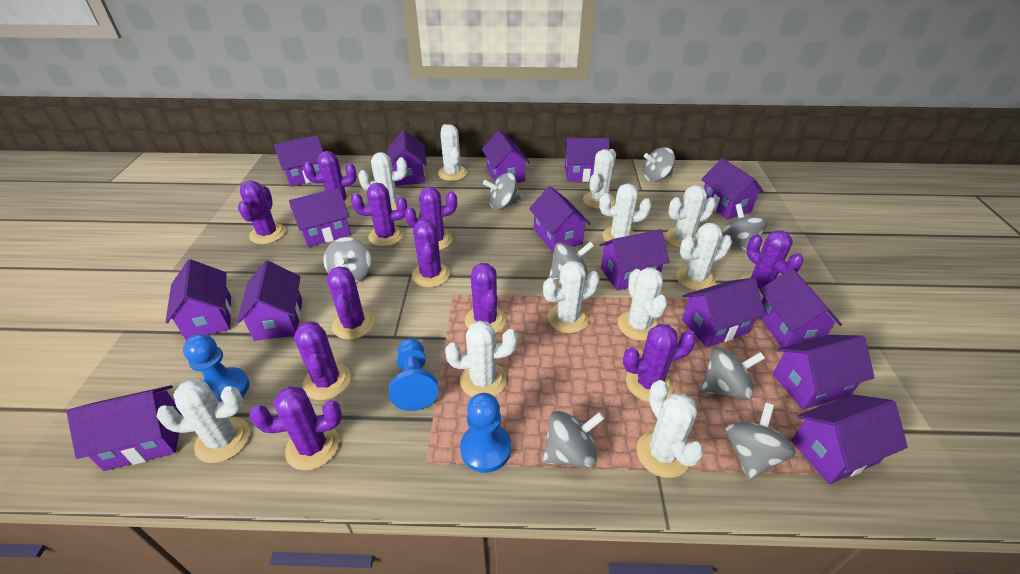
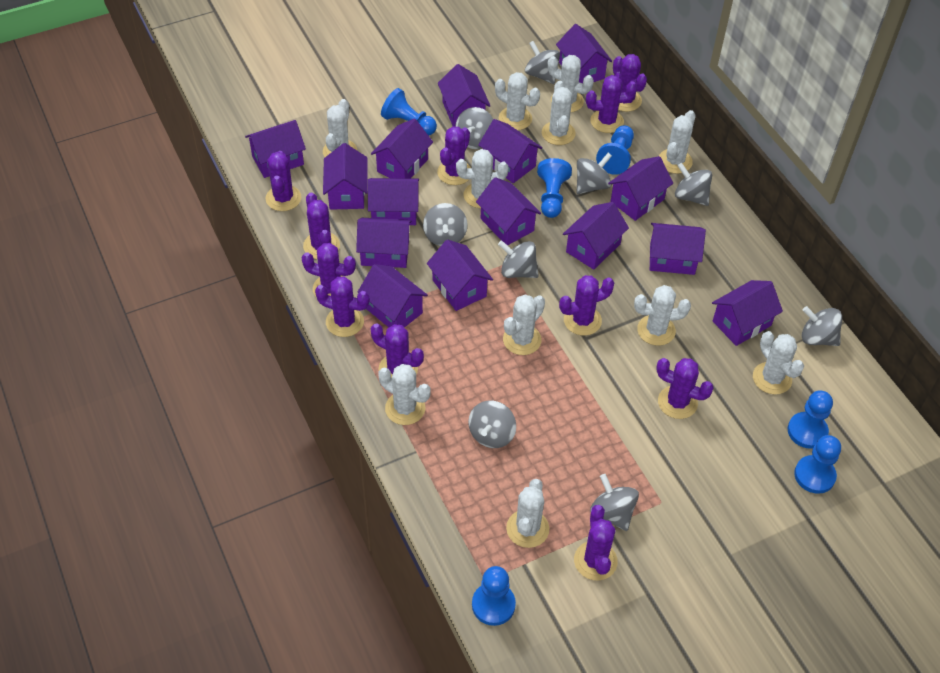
blue pawn: [183,334,250,402] [389,338,439,411] [460,393,511,473] = 3 -> [381,88,437,136] [472,566,516,626] [537,158,572,218] [596,125,634,175] [788,390,833,449] [794,435,841,494] = 6
grey spinning top: [324,237,371,282] [483,173,521,210] [542,411,605,468] [549,241,594,280] [643,147,675,182] [700,348,765,400] [722,204,768,252] [726,403,796,480] = 8 -> [423,203,468,246] [455,107,494,149] [468,401,516,448] [498,240,539,278] [525,41,560,84] [577,153,612,194] [590,474,639,531] [675,163,712,206] [802,306,842,346] = 9

